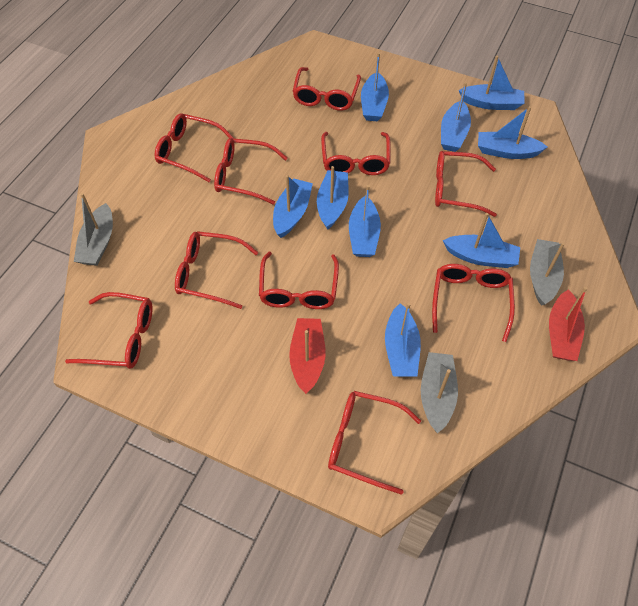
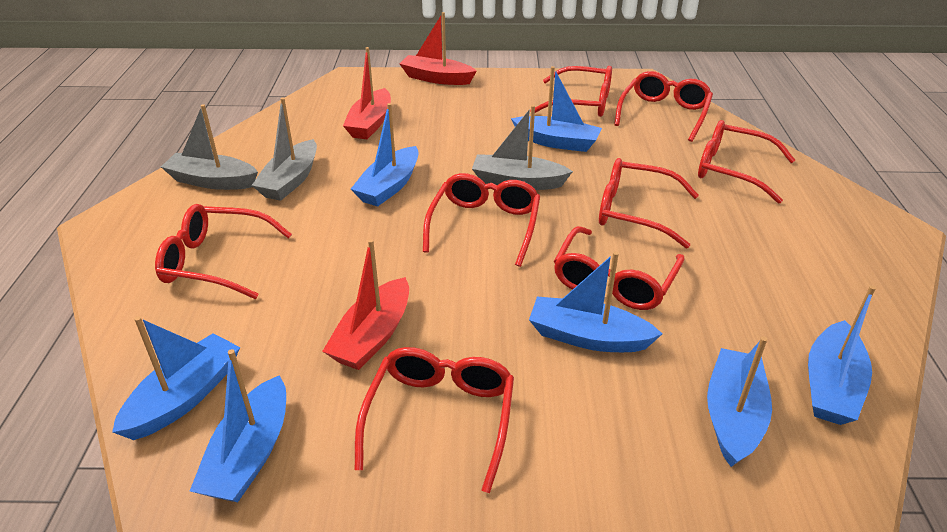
blue boat: [273,175,313,238] [317,166,349,230] [349,185,381,257] [361,52,389,122] [385,303,421,377] [441,82,471,152] [443,213,520,268] [459,56,524,110] [478,106,547,159] = 9 -> [112,316,240,440] [190,349,286,502] [351,103,419,207] [511,66,602,152] [529,251,662,352] [707,337,772,467] [808,285,876,425] = 7
red boat: [289,318,326,394] [549,287,587,361] = 2 -> [322,239,409,370] [343,47,391,139] [399,12,477,85] = 3
red glasses: [65,292,153,369] [155,113,233,182] [175,231,258,309] [214,138,288,205] [259,252,339,309] [292,67,361,111] [321,132,391,175] [328,391,421,495] [432,264,515,342] [435,151,497,217] = 10 -> [155,204,292,299] [355,347,514,493] [423,173,540,267] [530,66,612,117] [554,226,685,310] [599,158,699,249] [614,71,713,142] [698,120,795,204] = 8

